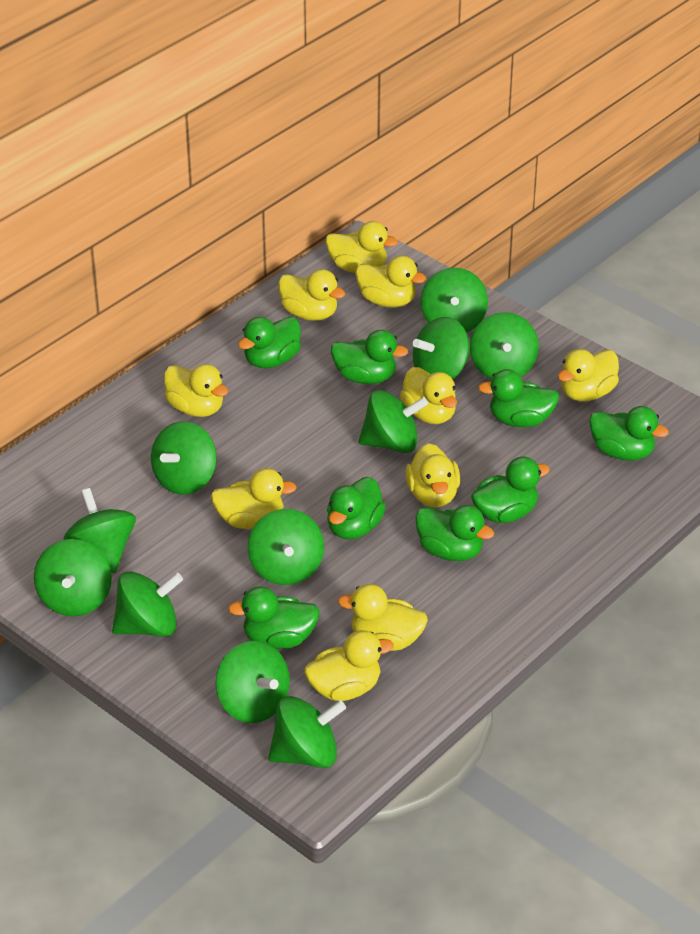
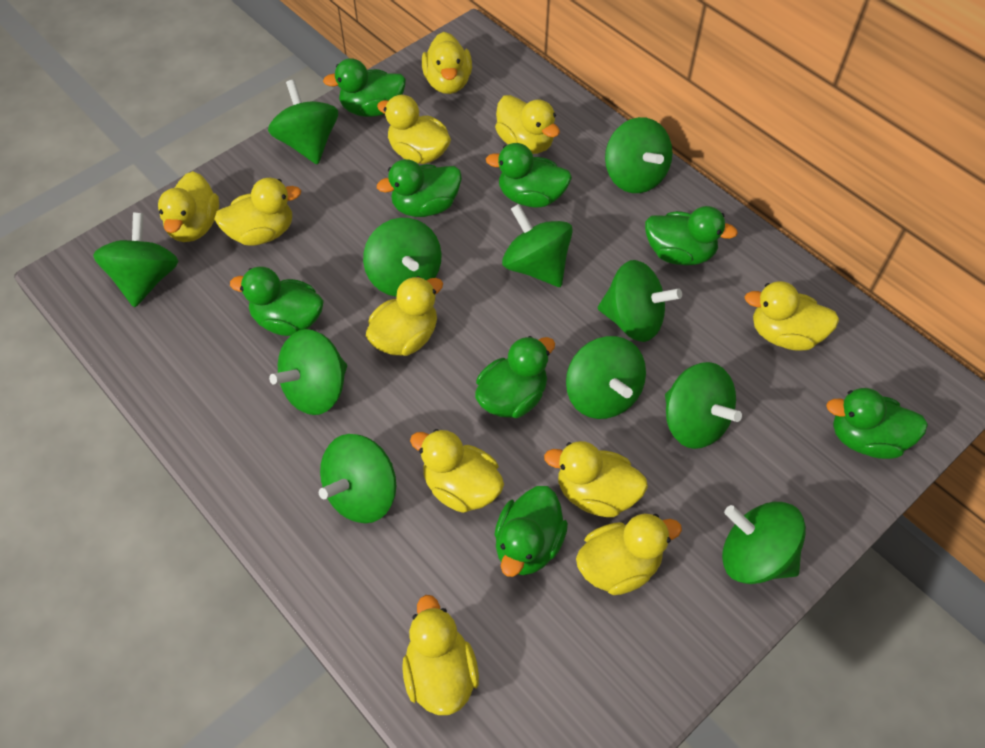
yellow duck: [164,364,228,417] [211,468,297,529] [278,269,345,321] [304,630,394,701] [326,221,398,273] [338,584,428,651] [355,256,426,307] [400,367,457,424] [405,443,460,507] [558,349,619,402] = 10 -> [158,171,219,242] [214,178,301,246] [366,276,443,356] [377,95,451,164] [402,595,479,715] [410,429,504,513] [422,32,472,94] [495,95,560,154] [544,441,648,517] [576,514,682,595] [745,281,839,351] = 11

